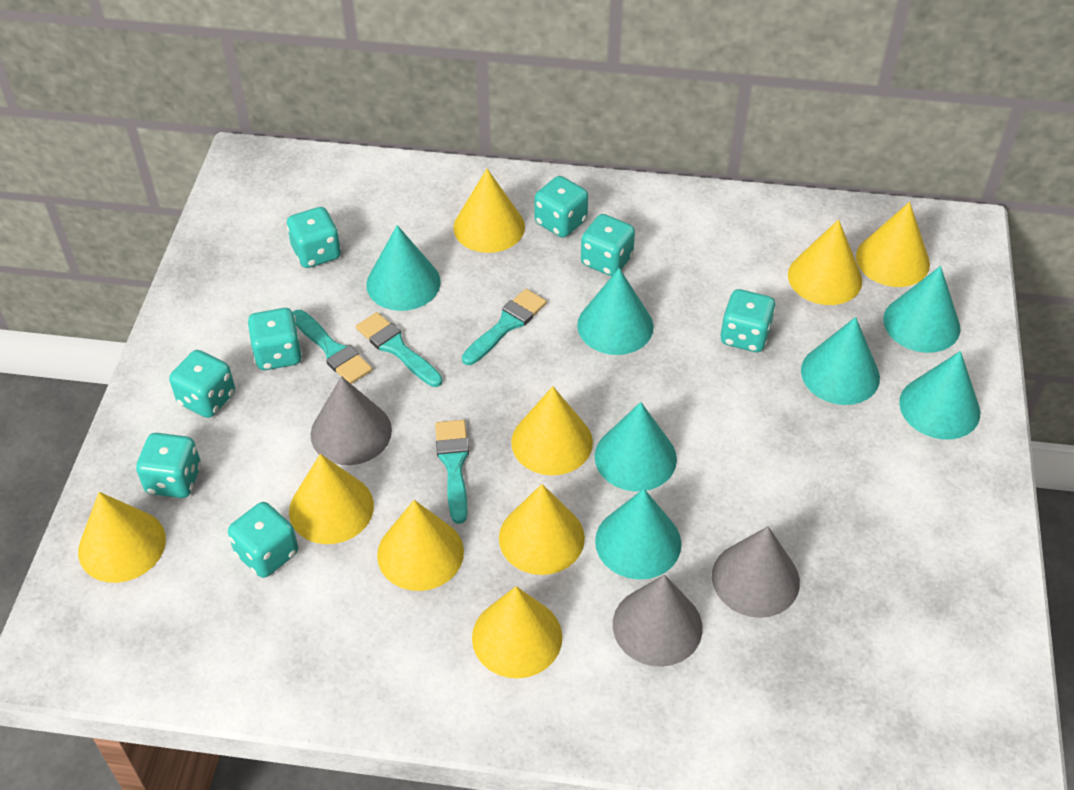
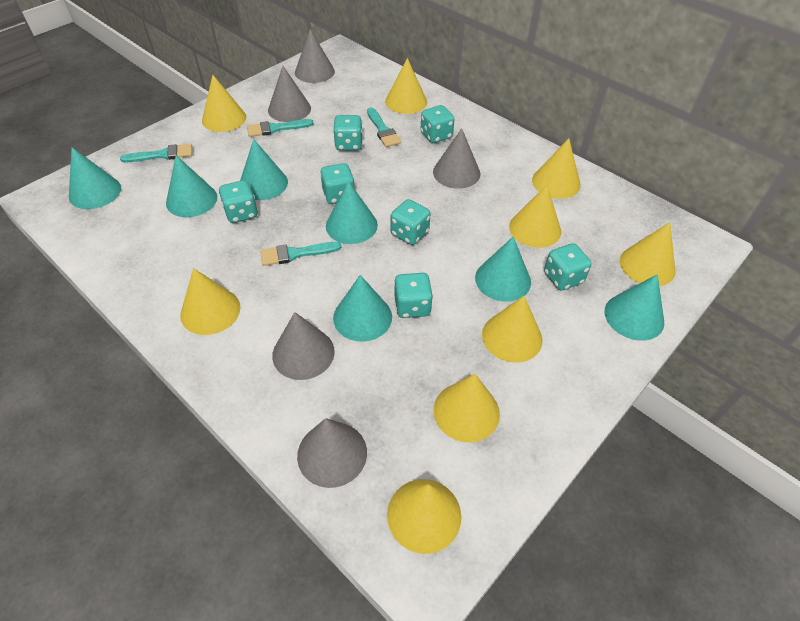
grey cone: [311,376,392,465] [613,575,703,667] [712,526,800,618] = 3 -> [268,66,311,122] [272,312,335,380] [295,29,335,83] [297,418,367,488] [433,128,480,189] = 5
turquoise dice: [136,433,201,498] [169,350,235,418] [228,502,298,578] [247,308,302,370] [286,207,341,268] [535,176,588,237] [581,214,635,276] [721,289,776,352] = 8 -> [219,180,258,223] [320,163,355,204] [333,115,363,151] [391,199,430,245] [394,273,433,318] [421,105,455,143] [544,243,591,290] = 7

